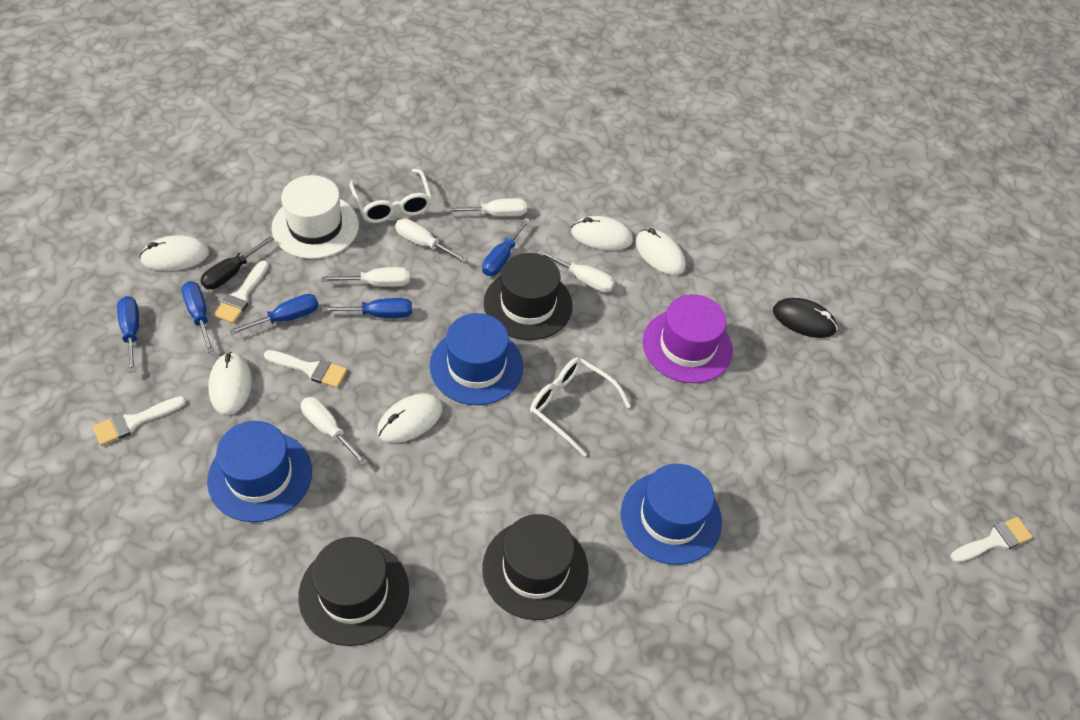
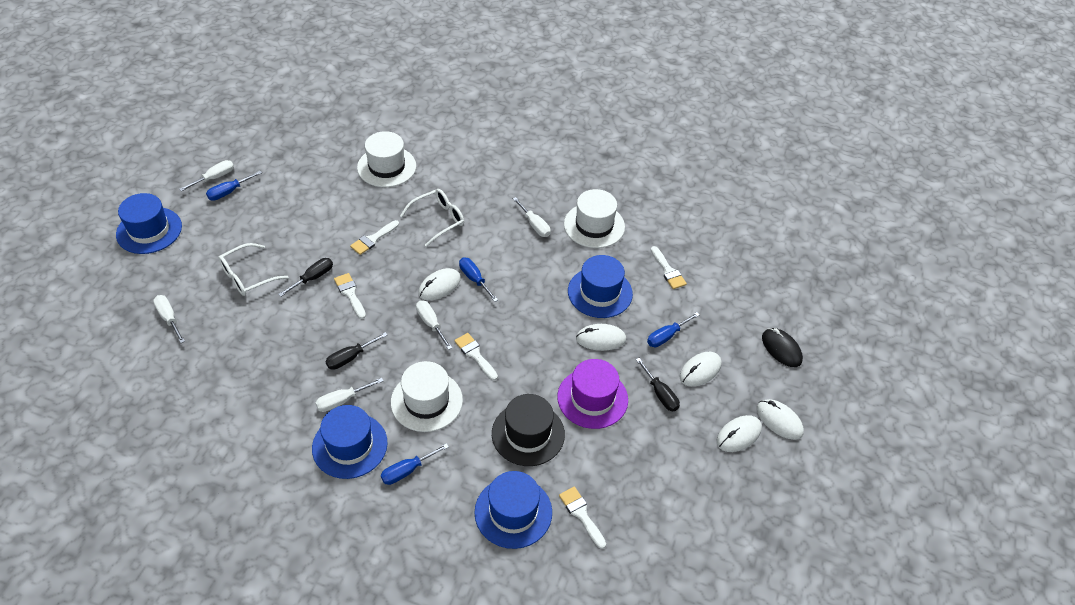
black hat: [298,537,409,646] [482,514,589,620] [483,253,573,340] = 3 -> [492,394,565,466] = 1
black screwdriver: [200,236,274,289] = 1 -> [278,258,333,297] [325,332,387,370] [636,358,680,411] = 3
blue hat: [207,421,312,522] [430,313,523,405] [621,464,722,565] = 3 -> [116,193,182,254] [312,405,388,479] [474,471,552,549] [568,255,633,318] = 4
blue screwdriver: [117,296,139,373] [181,281,214,353] [230,294,319,335] [322,298,412,318] [482,218,530,276] = 5 -> [206,171,262,201] [381,443,449,485] [459,258,498,302] [647,312,700,347] = 4
white brush: [93,396,186,446] [214,261,269,323] [264,350,347,388] [951,517,1033,562] = 4 -> [334,273,366,319] [350,220,399,255] [454,333,498,380] [559,487,606,549] [651,246,687,289] = 5
white hat: [272,175,359,259] = 1 -> [357,131,416,187] [391,361,463,432] [564,189,625,248] = 3

